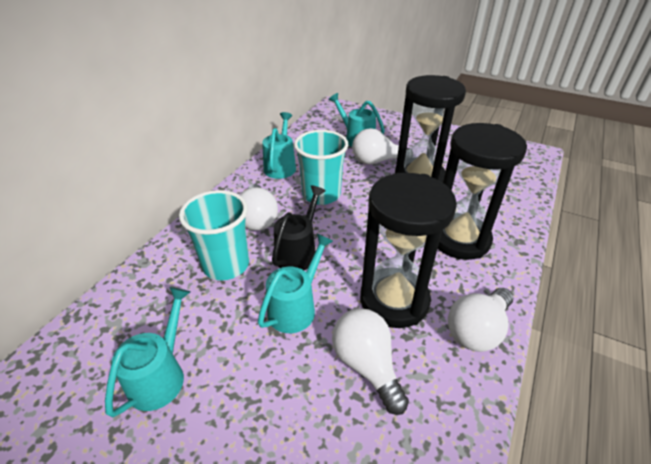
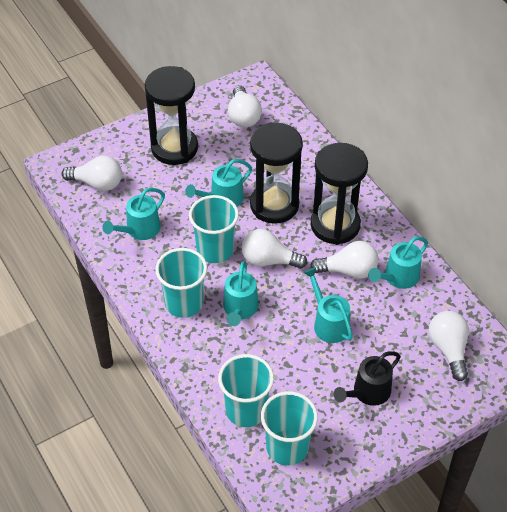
turquoise cup: [179,190,249,280] [294,130,348,205] = 2 -> [155,248,207,318] [189,195,239,263] [218,354,274,427] [261,391,318,466] = 4
turquoise watering can: [105,287,190,417] [258,234,333,333] [262,112,296,179] [329,93,385,147] = 4 -> [102,188,165,240] [185,159,252,207] [223,261,258,326] [303,267,353,343] [368,236,428,289] = 5
white light bulb: [240,184,278,231] [332,308,409,415] [352,128,410,164] [448,288,513,352] = 4 -> [62,156,122,191] [228,85,262,127] [241,229,307,269] [310,241,379,279] [428,311,469,381] = 5

